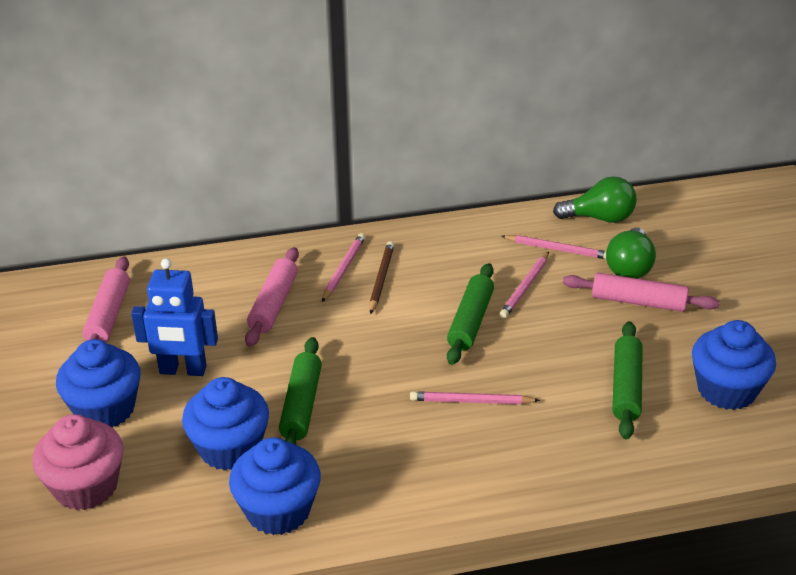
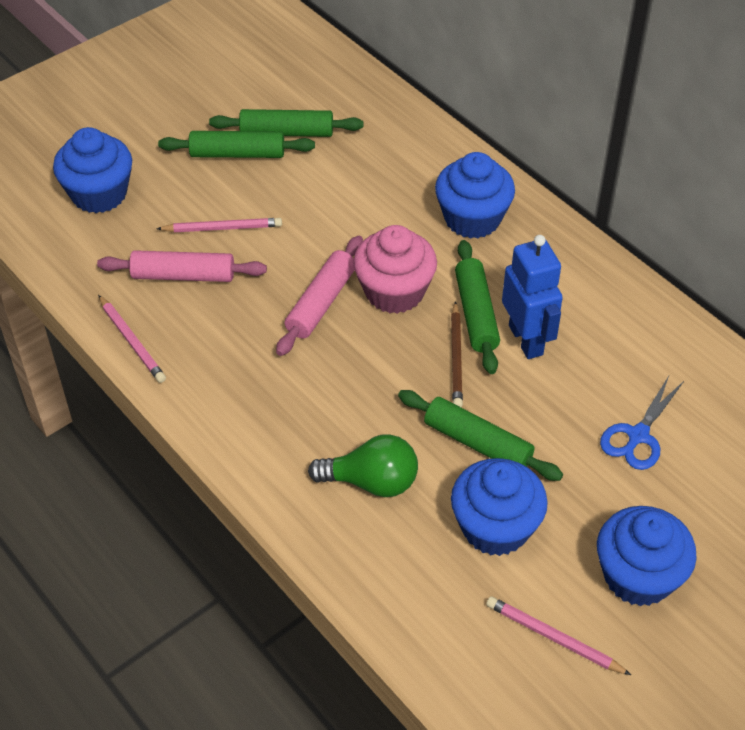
blue scissors: none = 0 -> [600,376,684,470] = 1
green light bulb: [553,176,637,223] [606,227,656,279] = 2 -> [308,434,418,497] = 1
green rolling pin: [279,337,322,445] [447,263,494,365] [612,321,643,439] = 3 -> [158,131,315,158] [209,109,363,137] [398,390,563,481] [455,240,500,374] = 4
pink pencil: [322,233,365,302] [410,391,540,404] [499,252,549,319] [501,235,606,259] = 4 -> [98,295,166,383] [157,218,282,232] [486,596,631,675] = 3
pink rolling pin: [83,257,130,342] [245,247,299,347] [563,273,719,312] = 3 -> [97,250,267,282] [276,236,363,356] = 2

